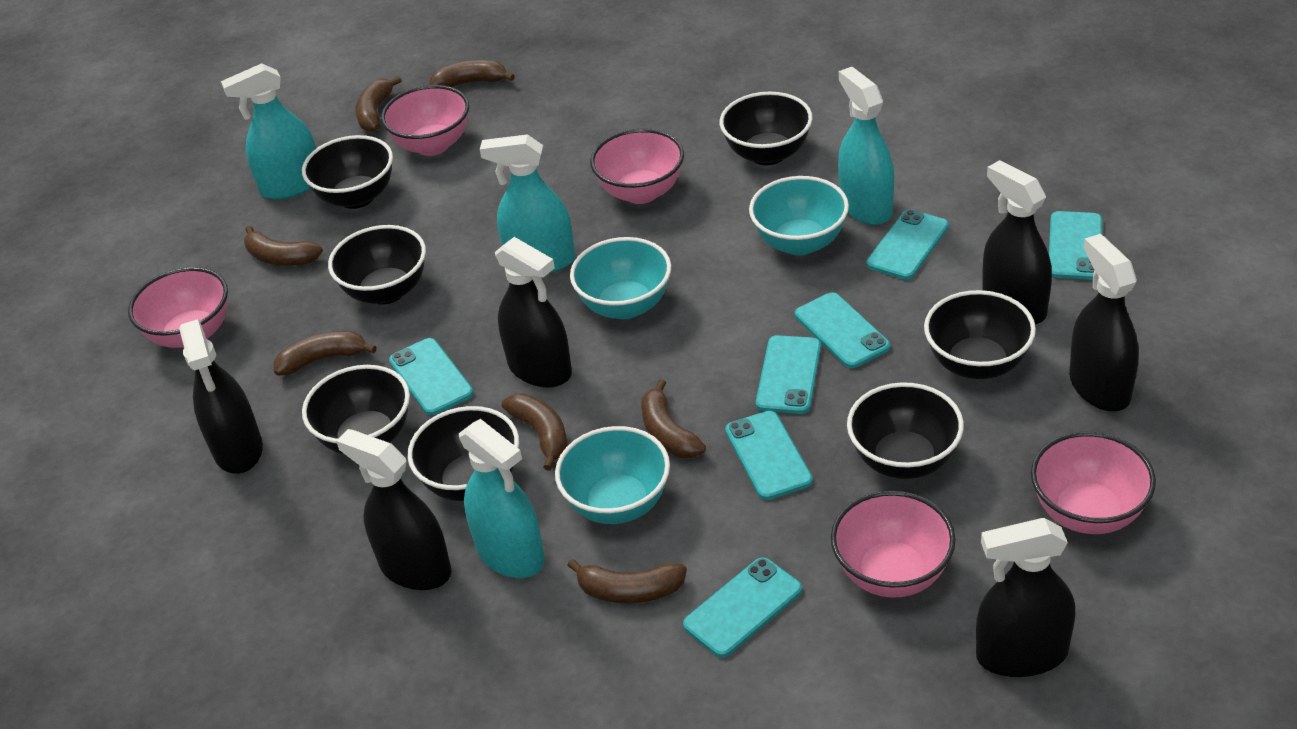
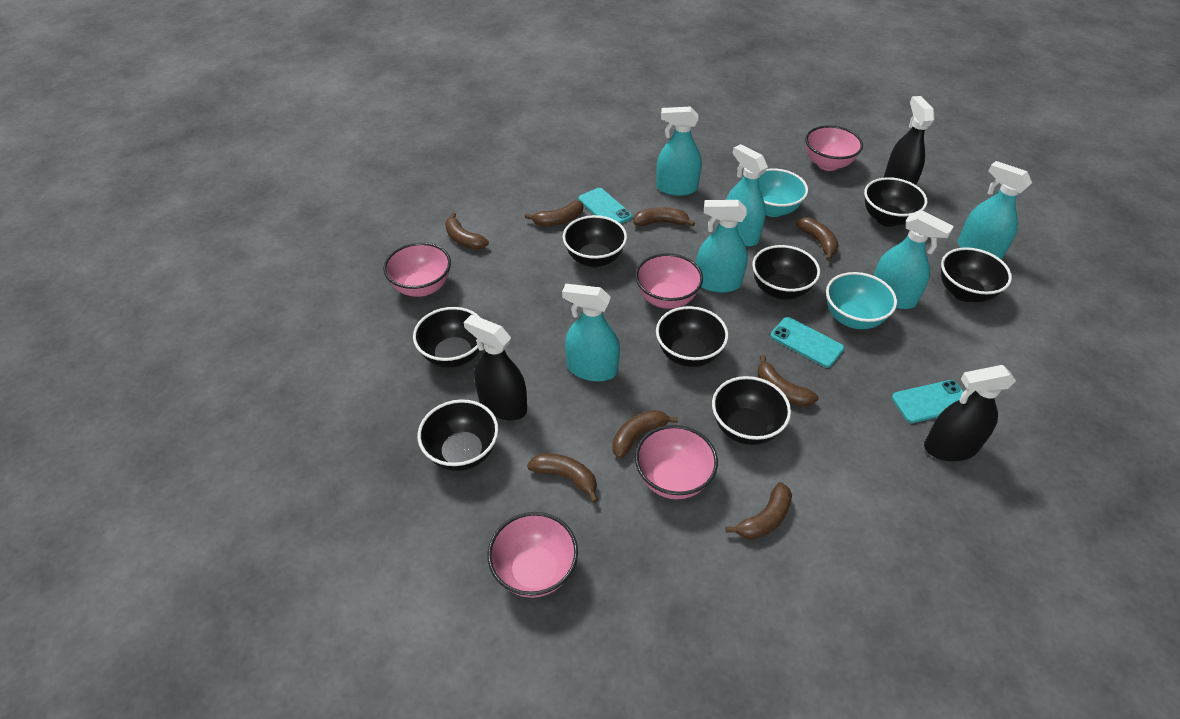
black bowl: [302,135,393,209] [302,365,410,454] [328,225,426,305] [407,406,519,501] [720,92,813,165] [847,382,964,479] [924,290,1036,379] = 7 -> [413,307,481,368] [418,399,499,471] [563,215,627,267] [656,306,728,367] [712,376,791,445] [752,245,820,300] [864,177,927,227] [941,247,1012,302] = 8
black spray bottle: [179,319,263,474] [336,429,451,590] [495,237,572,388] [976,518,1075,677] [982,160,1052,324] [1069,234,1139,411] = 6 -> [464,315,527,420] [884,96,934,185] [924,365,1016,461] = 3
brown banana: [244,226,323,266] [273,331,377,376] [356,76,402,132] [429,60,515,87] [502,393,567,471] [567,559,687,603] [641,379,706,458] = 7 -> [445,212,489,250] [525,201,583,226] [527,453,598,503] [612,410,678,459] [633,207,695,227] [725,482,792,540] [758,355,818,407] [796,217,839,261] = 8
turquoise bowl: [555,426,670,524] [570,237,671,319] [749,176,849,256] = 3 -> [759,168,808,217] [826,272,897,329] = 2
turquoise phone: [389,338,473,415] [683,557,802,658] [725,411,813,500] [756,335,821,414] [795,292,890,368] [867,209,949,280] [1049,211,1102,280] = 7 -> [578,188,632,224] [770,317,844,368] [892,380,963,423] = 3
turquoise spray bottle: [221,63,316,200] [459,419,545,578] [480,134,575,273] [838,67,894,225] = 4 -> [562,284,620,382] [656,106,702,196] [696,200,748,293] [726,144,768,247] [874,211,954,309] [958,161,1032,260] = 6

